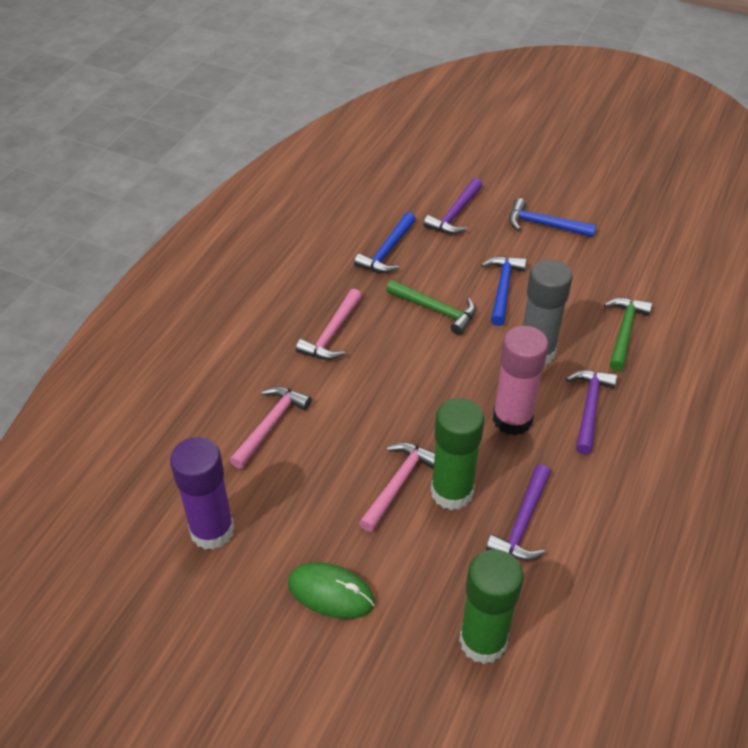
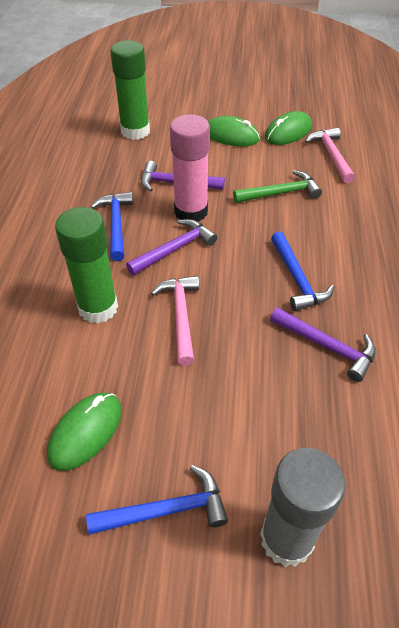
green hammer: [386,280,476,335] [604,298,652,371] = 2 -> [233,170,322,203] = 1
green mouse: [288,562,375,619] = 1 -> [47,393,122,471] [208,116,260,146] [265,111,312,145] = 3
pink hammer: [230,386,311,469] [296,289,362,360] [359,442,435,532] = 3 -> [151,276,199,366] [305,128,355,183] = 2
purple glue stick: [170,437,234,550] = 1 -> none = 0

